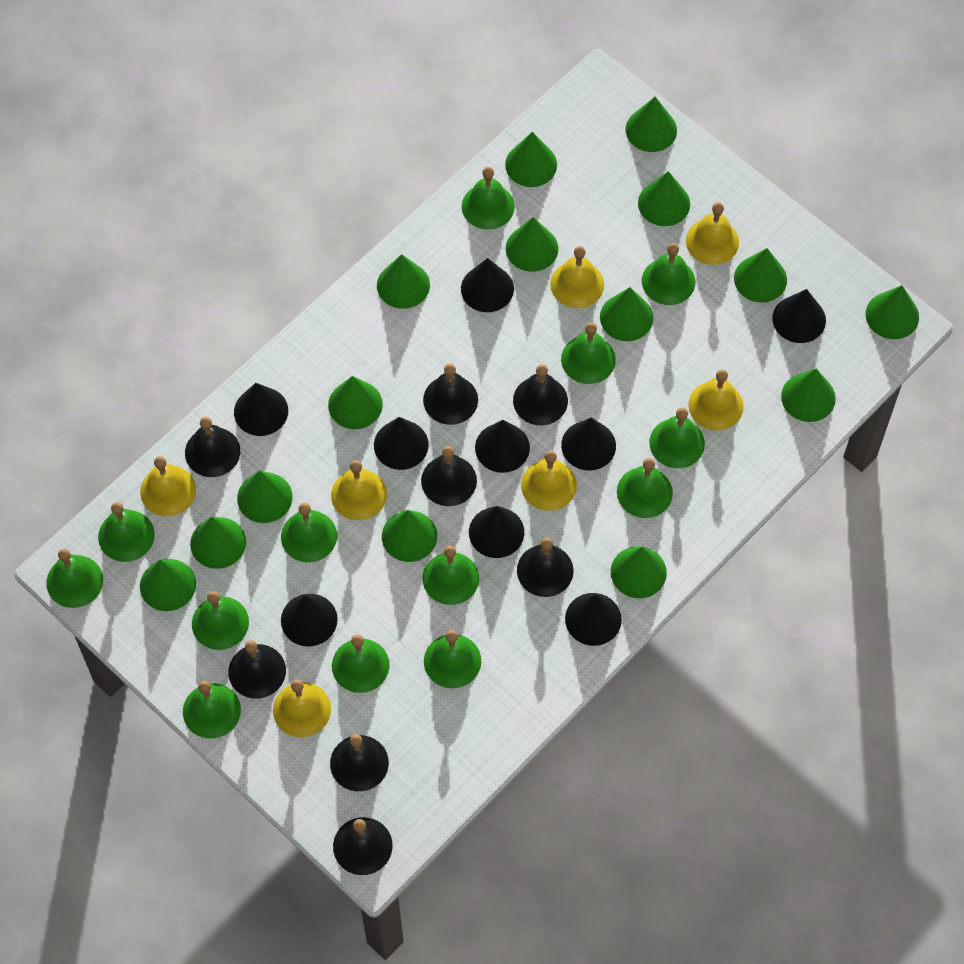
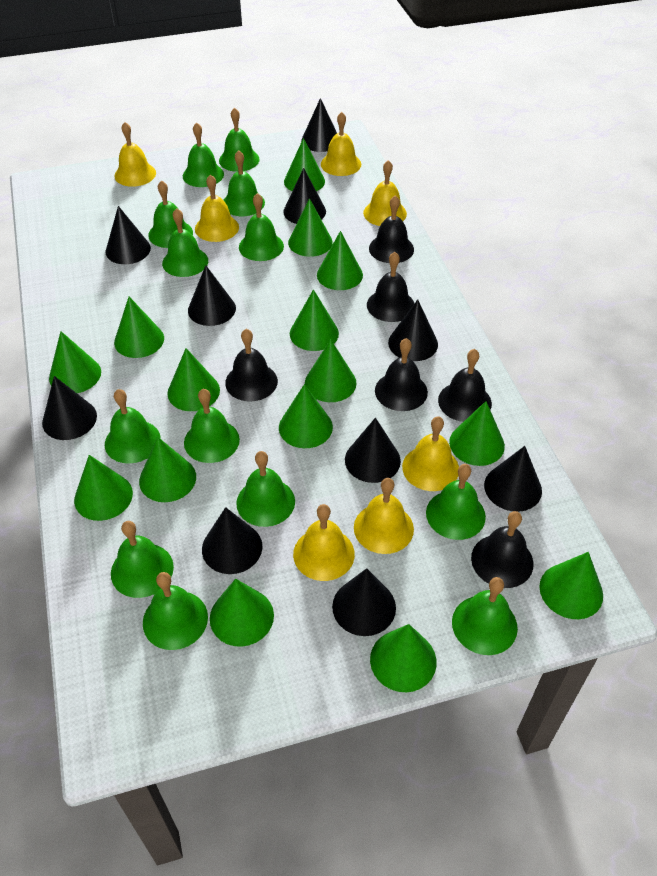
black bell: [185,417,240,477] [228,640,286,699] [330,734,389,791] [333,817,393,875] [421,446,477,506] [423,364,478,425] [513,364,568,425] [517,537,574,597] = 8 -> [225,329,278,401] [367,252,414,322] [369,195,414,263] [375,338,428,411] [438,349,492,422] [471,511,533,588] = 6
black cone: [234,383,288,436] [281,594,338,646] [374,417,429,470] [461,258,514,312] [469,506,524,558] [475,420,530,473] [561,418,616,470] [565,593,622,646] [772,289,826,343] = 9 -> [42,376,97,440] [105,206,151,264] [188,265,236,326] [202,507,262,574] [283,168,326,224] [301,98,337,152] [332,568,396,636] [345,417,401,483] [388,300,438,361] [484,446,542,512] = 10

